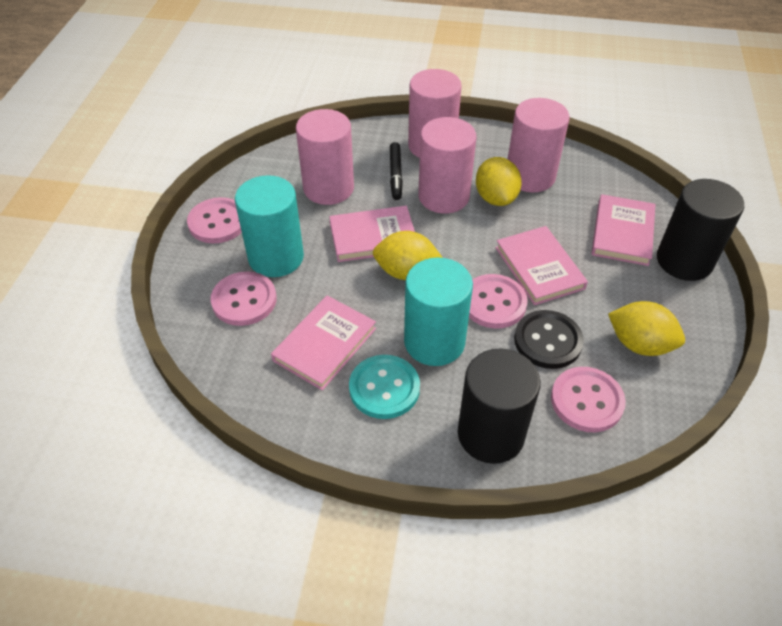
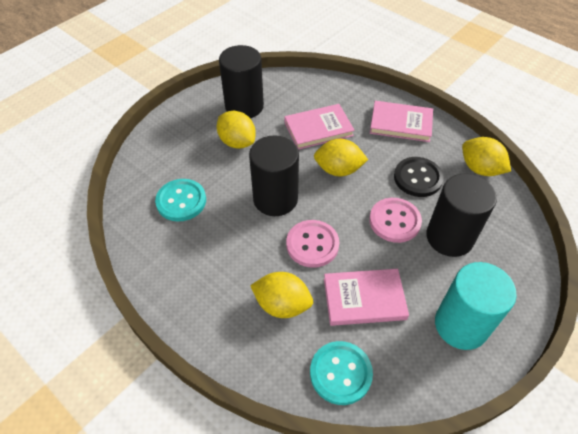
black cylinder: [458,348,541,464] [657,179,744,281] = 2 -> [219,45,264,118] [249,135,299,216] [426,174,497,257] = 3
black marker: [390,142,403,200] = 1 -> none = 0
pink book: [271,295,376,391] [329,206,415,262] [496,226,588,305] [591,194,656,266] = 4 -> [284,104,355,150] [324,269,409,326] [370,101,433,142] = 3
pink button: [187,197,242,243] [211,271,277,326] [469,274,528,329] [551,367,626,432] = 4 -> [286,220,339,268] [369,198,422,243] = 2
pink cylinder: [296,109,354,205] [408,69,462,158] [418,117,477,213] [508,98,570,192] = 4 -> none = 0
turquoise button: [349,355,420,419] = 1 -> [155,179,206,222] [310,341,373,405] = 2
turquoise cylinder: [235,175,304,277] [404,258,473,366] = 2 -> [435,262,517,350] = 1
yellow lemon: [373,231,443,280] [476,157,522,206] [608,301,685,356] = 3 -> [217,111,256,149] [250,272,313,318] [314,139,368,176] [462,137,511,176] = 4

